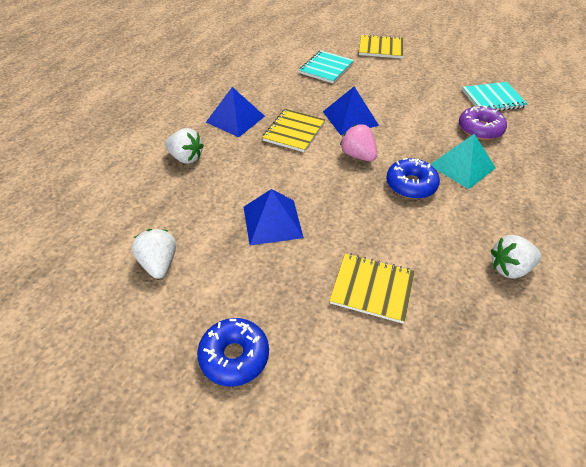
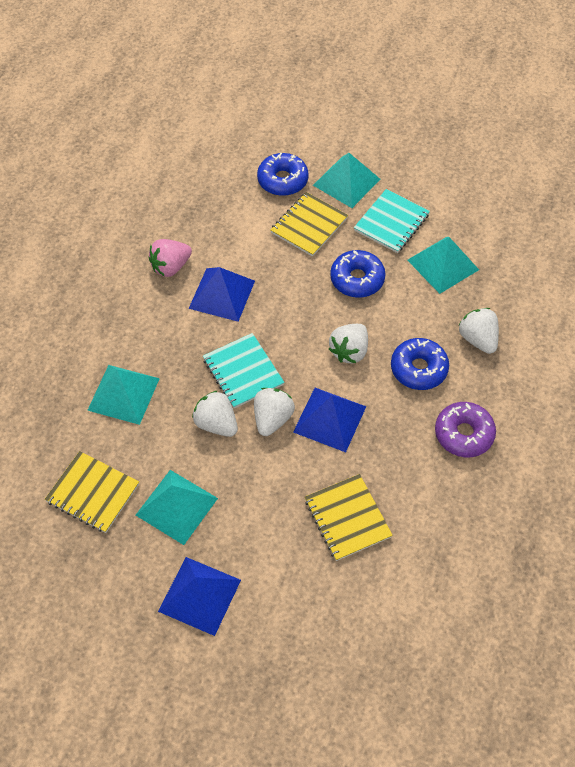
blue donut: [197,318,269,387] [386,158,440,199] = 2 -> [257,153,309,196] [330,250,386,298] [391,338,449,390] = 3
turquoise pyramid: [431,134,496,189] = 1 -> [87,365,160,425] [136,470,218,545] [313,153,380,208] [407,237,479,294] = 4
white strawberry: [131,229,176,279] [165,128,204,164] [491,235,542,278] = 3 -> [192,390,238,437] [254,388,295,436] [329,324,368,363] [458,308,499,354] = 4

